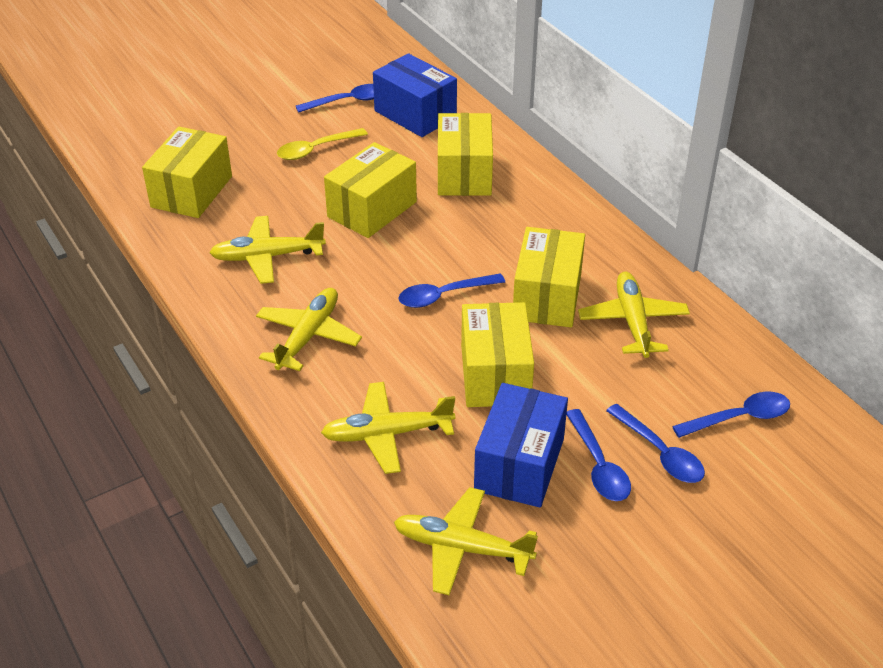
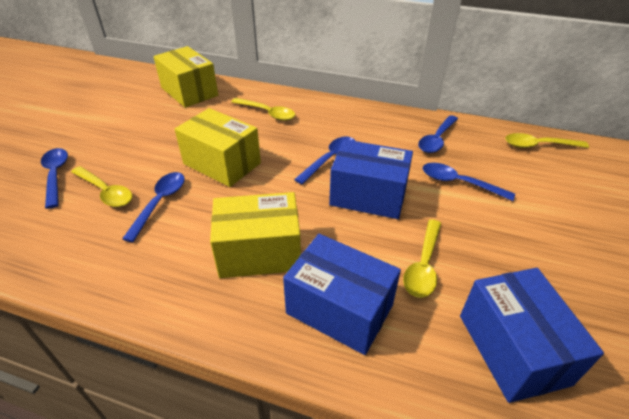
blue box: [373,53,457,137] [474,383,568,508] = 2 -> [283,234,401,355] [329,139,413,219] [460,268,604,403] = 3
yellow box: [142,127,232,218] [324,142,417,238] [438,113,493,196] [461,302,534,407] [513,227,585,327] = 5 -> [153,46,218,108] [175,108,261,187] [210,192,301,278] = 3
yellow plane: [209,216,326,284] [256,288,362,371] [321,382,455,474] [394,487,538,595] [578,272,690,358] = 5 -> none = 0
yellow spoon: [277,128,368,160] = 1 -> [71,166,132,207] [231,98,295,121] [403,219,441,298] [505,133,589,148] = 4

